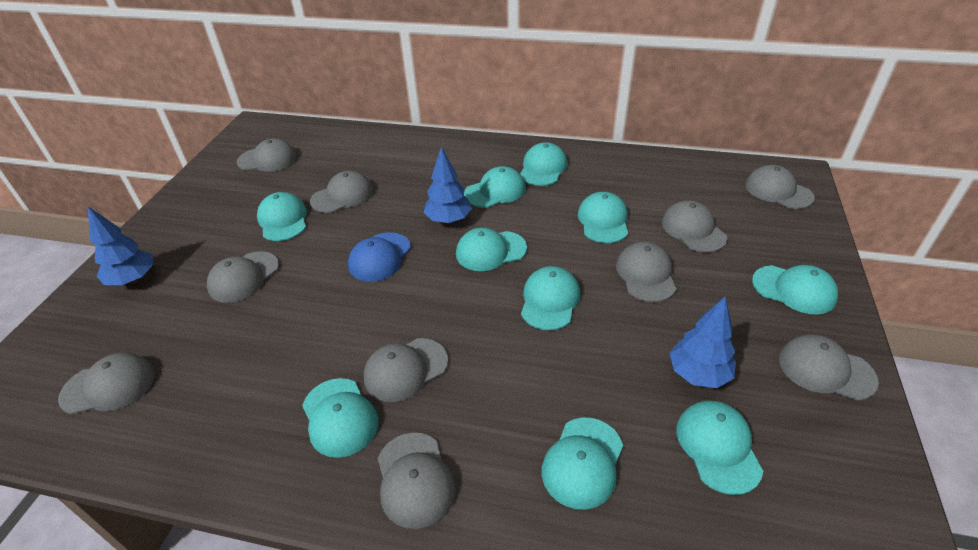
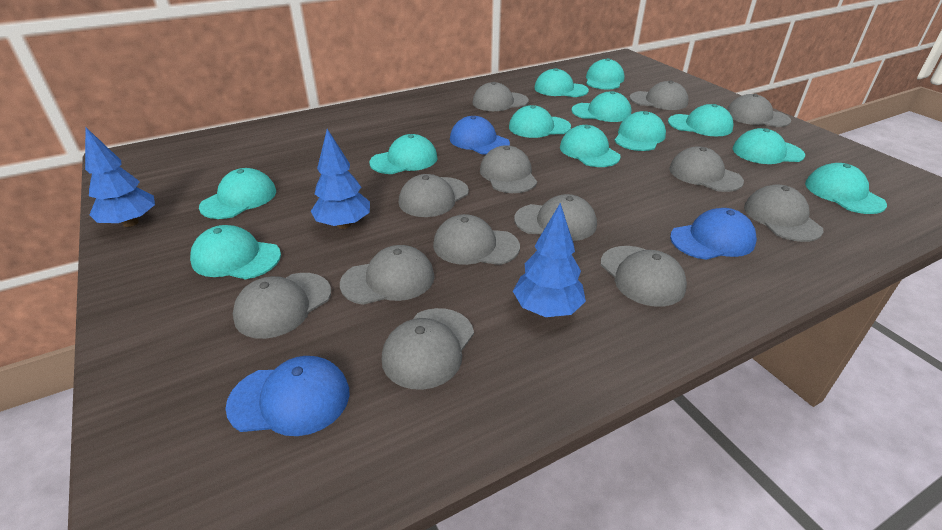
blue cap: [348,232,411,282] = 1 -> [226,356,349,436] [450,116,510,155] [670,208,757,260] = 3
grey cap: [58,353,155,414] [207,251,279,303] [237,138,297,172] [310,171,373,213] [364,338,448,402] [378,433,456,529] [616,242,676,302] [662,200,727,252] [745,165,815,209] [779,334,879,401] = 10 -> [233,273,331,339] [340,245,435,305] [382,308,474,390] [399,174,469,217] [433,214,520,265] [472,82,529,111] [480,145,537,193] [514,194,597,241] [601,246,687,307] [630,81,689,110] [669,146,744,192] [727,94,791,127] [744,184,823,242] = 13
turquoise cap: [257,192,307,241] [302,378,378,458] [456,228,527,271] [464,166,526,208] [520,142,568,186] [521,266,580,330] [542,418,623,510] [578,192,628,243] [676,400,763,495] [752,265,838,314] = 10 -> [190,225,281,279] [199,168,276,219] [369,134,438,174] [509,105,571,138] [534,68,589,97] [560,125,621,167] [571,91,631,122] [586,58,624,89] [614,111,666,151] [668,104,734,136] [733,128,805,164] [805,163,887,214] = 12

